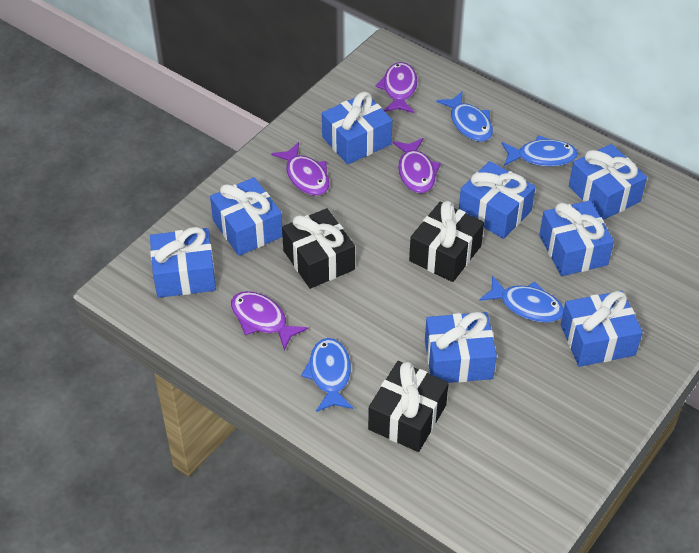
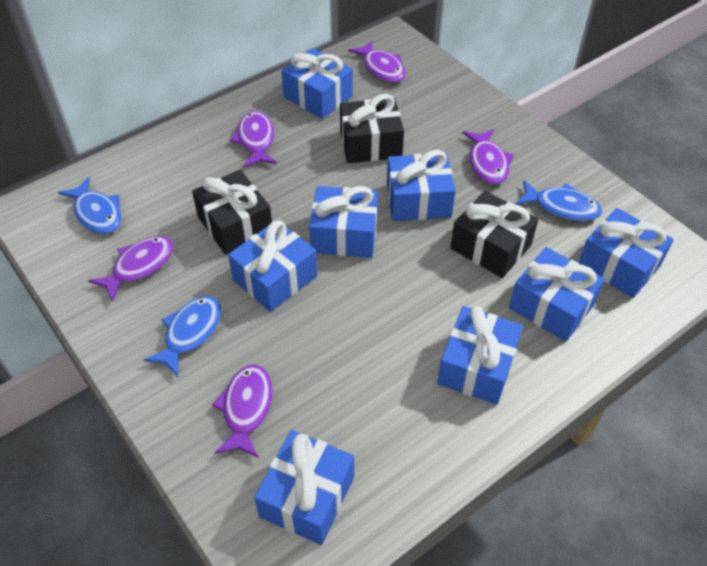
blue fish: [301,338,353,412] [436,91,493,142] [479,275,564,323] [501,135,578,167] = 4 -> [58,177,122,234] [144,296,221,377] [515,180,602,221] = 3
purple fish: [231,291,308,351] [271,142,329,196] [376,62,418,113] [393,138,441,193] = 4 -> [88,236,173,302] [212,365,273,458] [230,111,277,168] [348,40,406,83] [462,129,514,185] = 5

